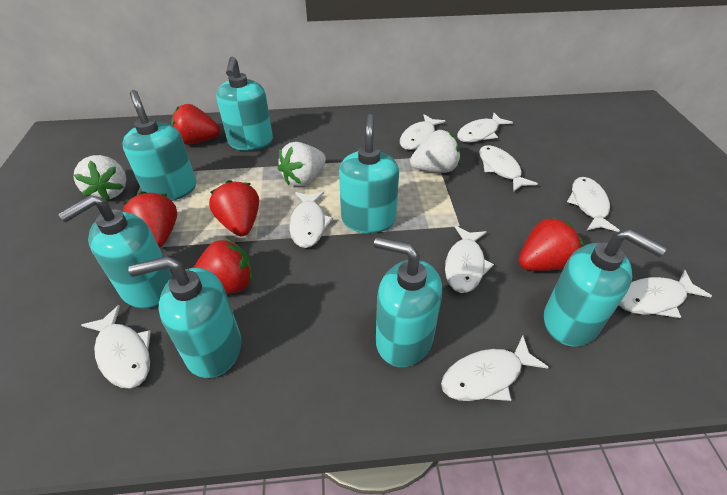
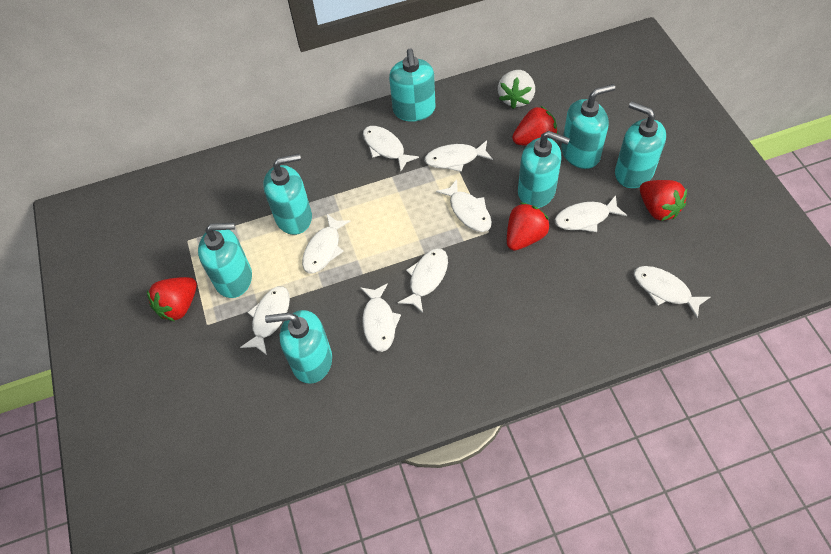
red strawberry: [123,191,177,248] [171,104,220,145] [194,238,253,294] [209,180,259,236] [519,217,584,271] = 5 -> [147,277,197,321] [507,202,550,251] [512,106,558,146] [640,180,687,221] = 4
white strawberry: [73,155,126,201] [278,142,326,186] [410,130,460,173] = 3 -> [498,70,535,109] = 1

